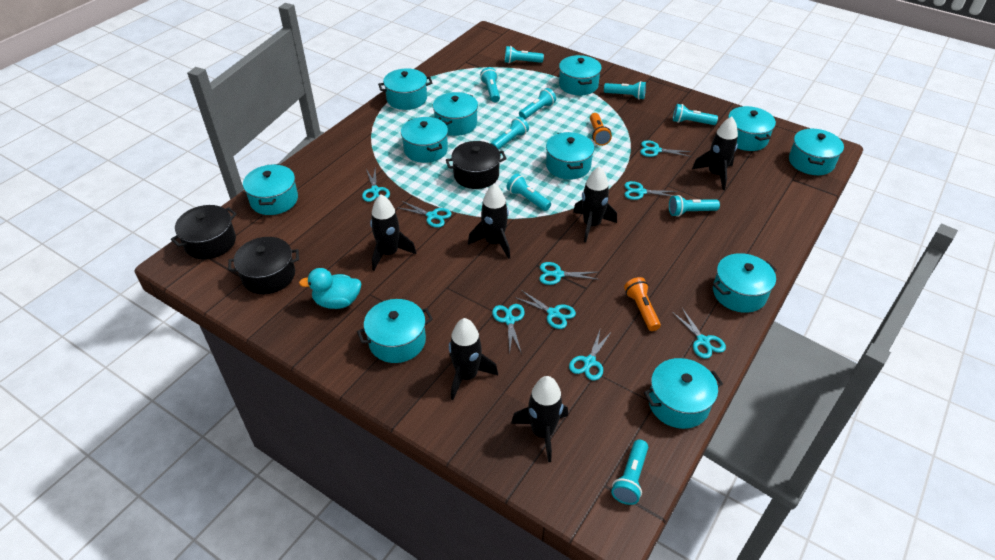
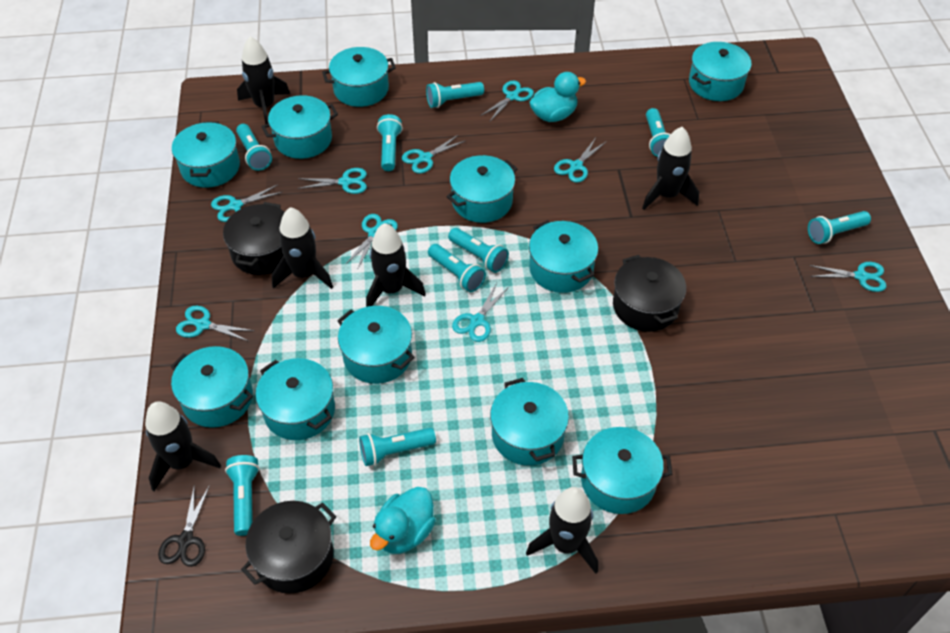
black scissors: none = 0 -> [158,484,210,567] = 1
orange flashlight: [590,113,612,146] [624,277,661,331] = 2 -> none = 0
turquoise duck: [299,268,361,309] = 1 -> [370,487,436,554] [529,72,586,122] = 2

